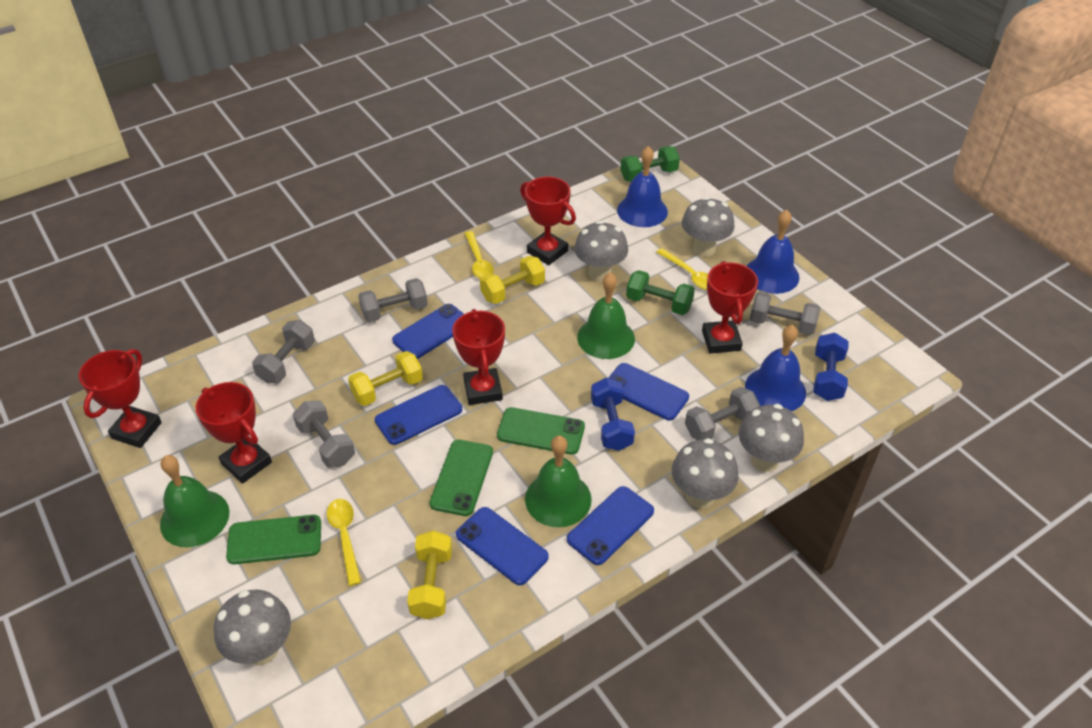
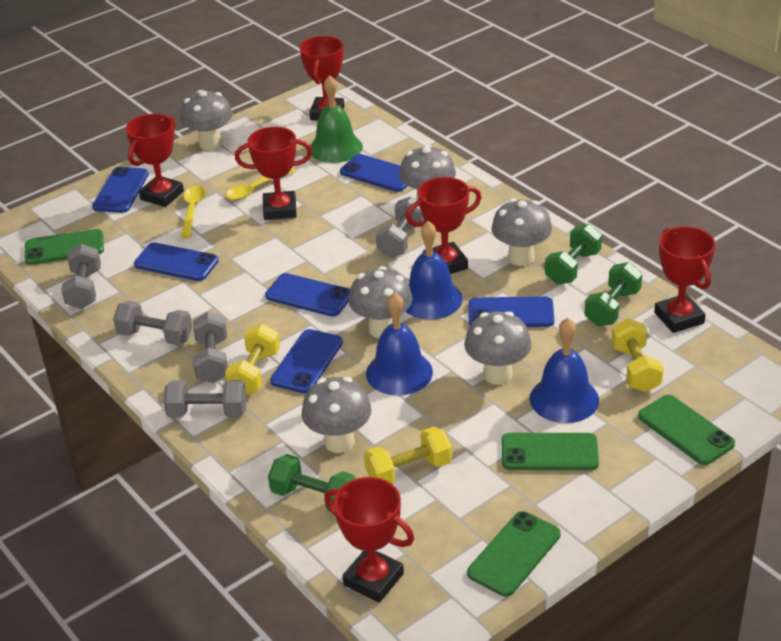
blue dumbbell: [591,378,635,451] [813,333,848,401] = 2 -> none = 0
blue phone: [375,385,462,445] [392,304,464,359] [456,507,549,585] [567,486,654,565] [608,363,689,420] = 5 -> [92,167,149,213] [134,243,219,281] [265,273,351,317] [270,329,343,393] [340,154,407,192] [468,296,554,327] = 6
green bell: [160,455,230,547] [525,436,592,527] [577,272,635,359] = 3 -> [310,75,363,163] = 1
green dumbbell: [620,146,680,182] [626,270,695,315] = 2 -> [268,454,356,511] [545,224,602,285] [585,262,642,326] = 3
green phone: [226,515,321,564] [430,440,493,516] [497,407,585,455] = 3 -> [24,229,104,265] [467,511,561,597] [502,433,599,470] [638,395,735,465] = 4
grey mushroom: [214,590,291,665] [574,221,628,282] [672,438,738,508] [682,197,735,257] [739,404,804,472] = 5 -> [180,90,233,150] [301,377,372,453] [349,266,412,338] [399,145,456,200] [464,311,531,385] [492,198,552,266] = 6
red trophy: [79,349,162,448] [196,382,272,484] [452,309,505,405] [520,176,576,265] [702,261,758,354] = 5 -> [126,114,184,207] [235,127,312,220] [300,36,345,121] [324,477,414,603] [406,177,481,274] [654,226,715,333] = 6
yellow spoon: [327,499,361,586] [465,231,494,279] [656,248,708,290] = 3 -> [181,186,206,238] [226,167,296,200] = 2

